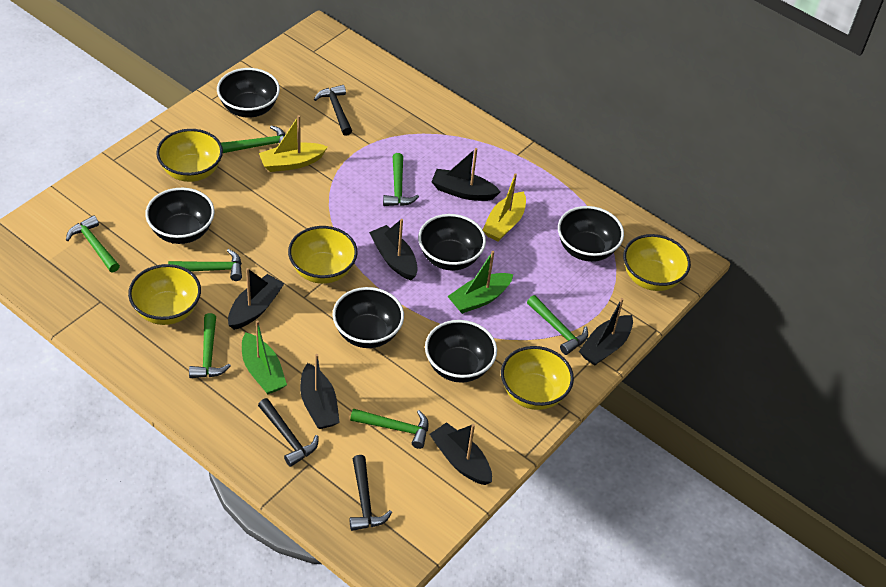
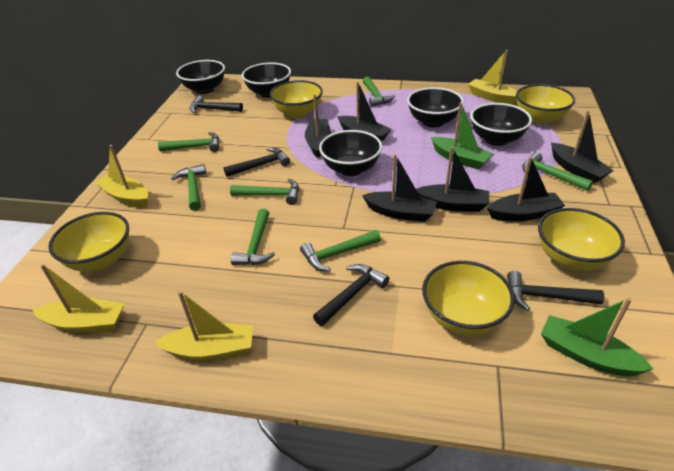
black bowl: [145,188,214,244] [217,68,280,118] [333,287,404,348] [418,214,486,271] [425,320,497,383] [558,206,624,262] = 6 -> [176,60,225,94] [242,62,291,98] [319,130,382,176] [407,87,464,127] [470,103,532,146] = 5
black hammer: [258,398,319,467] [314,85,352,136] [350,455,392,531] = 3 -> [189,96,243,113] [223,148,290,177] [313,264,389,326] [507,271,604,311] = 4
yellow boat: [259,115,328,172] [482,173,526,241] = 2 -> [32,264,124,333] [95,145,148,207] [154,291,253,361] [468,50,517,105] = 4

